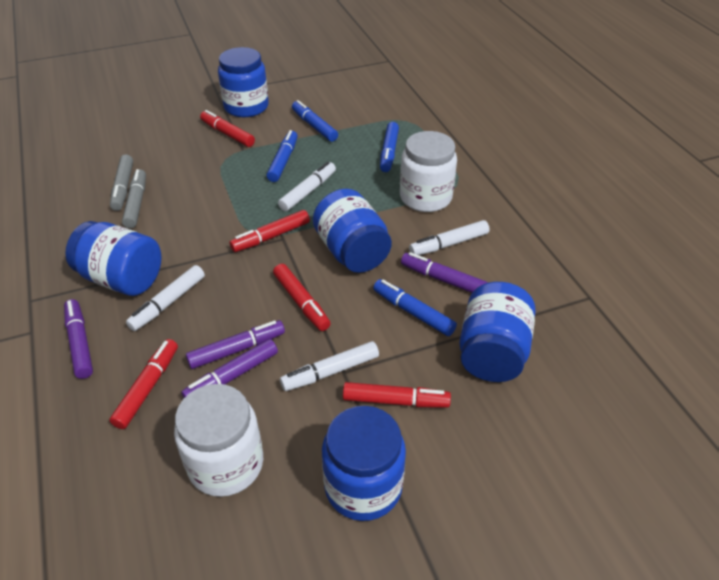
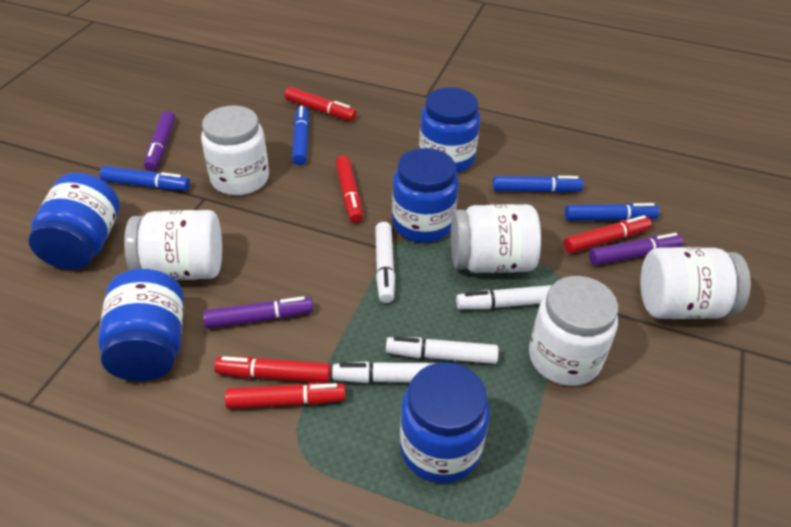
grey marker: [110,154,133,211] [122,169,146,228] = 2 -> none = 0
purple marker: [64,299,93,379] [181,339,278,398] [186,320,285,369] [401,252,488,293] = 4 -> [144,111,175,171] [203,296,313,329] [589,233,683,265] = 3
white jar: [174,384,263,497] [400,131,457,212] = 2 -> [124,210,222,280] [201,106,269,196] [451,204,541,273] [529,276,618,386] [640,247,750,319] = 5

